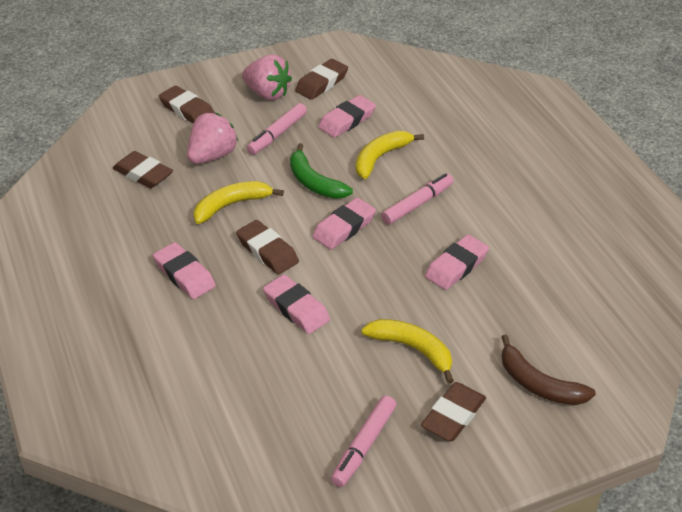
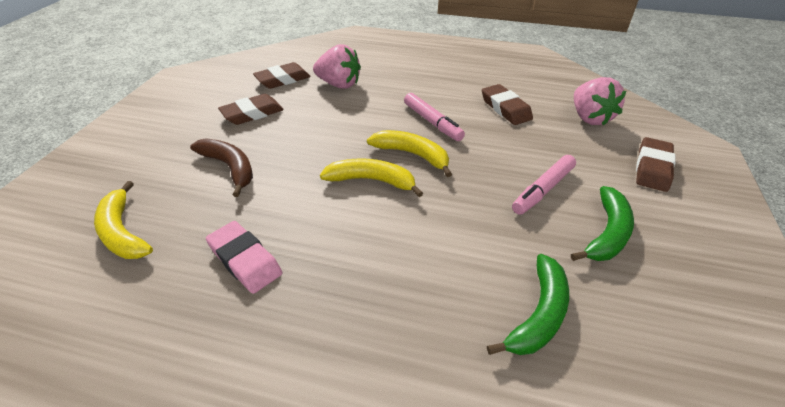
brown eraser: [113,151,173,188] [159,85,215,124] [236,220,299,275] [295,59,348,100] [421,382,486,441] = 5 -> [218,94,284,125] [253,62,311,89] [482,84,533,125] [636,137,675,192] = 4
green banana: [290,143,353,199] = 1 -> [487,254,569,355] [571,186,634,261] = 2
pink eraser: [153,242,216,299] [263,275,330,334] [312,198,376,250] [318,95,376,138] [425,234,489,290] = 5 -> [206,221,282,294] = 1
pink marker: [247,103,307,155] [331,395,396,487] [381,173,453,225] = 3 -> [404,93,465,141] [512,155,576,215] = 2

